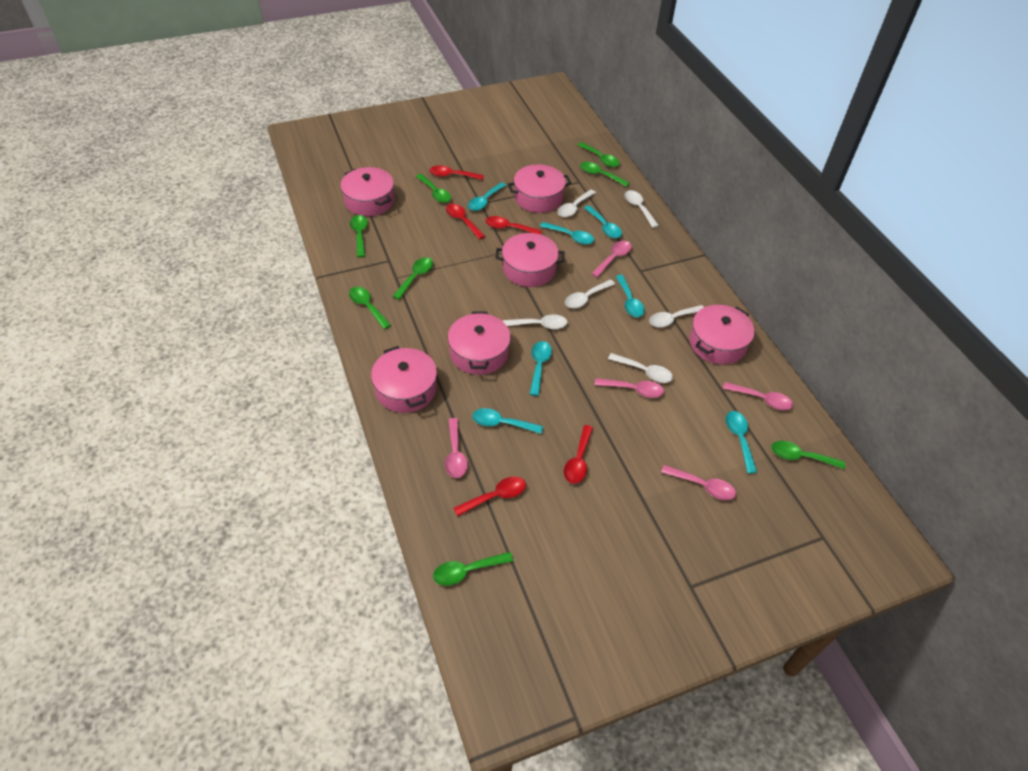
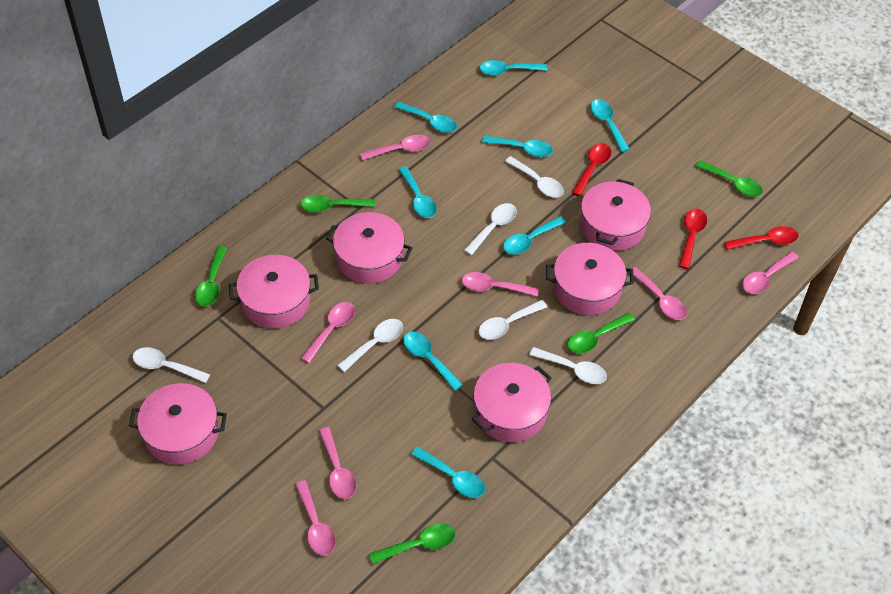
green spoon: [349,287,391,329] [350,215,368,258] [392,257,433,300] [416,174,451,203] [433,552,513,586] [577,142,620,167] [580,162,629,187] [771,441,845,469] = 8 -> [195,246,227,307] [300,195,375,213] [369,523,456,564] [568,313,635,353] [695,160,763,197] = 5
pink spoon: [445,418,468,478] [591,241,632,278] [595,378,664,398] [661,465,736,500] [723,382,793,410] = 5 -> [295,480,336,556] [301,302,355,363] [319,427,356,499] [360,135,430,160] [462,272,539,297] [629,267,687,320] [742,251,799,294] = 7
red spoon: [430,165,484,180] [446,204,485,240] [453,476,526,517] [485,216,542,234] [564,425,593,484] = 5 -> [572,143,611,196] [679,209,707,269] [724,226,798,250] = 3
turquoise spoon: [468,182,507,211] [472,408,543,434] [530,341,552,396] [540,222,594,245] [584,205,622,238] [616,275,645,317] [726,411,757,474] = 7 -> [394,101,457,133] [398,166,437,218] [403,332,463,391] [411,447,485,498] [479,60,547,76] [482,136,553,157] [503,216,566,254] [590,99,630,152] = 8

